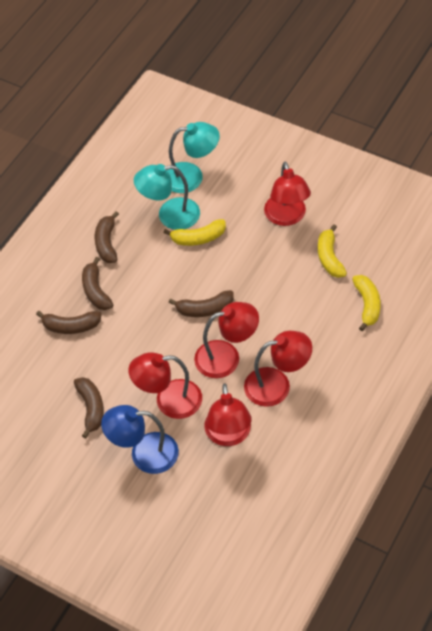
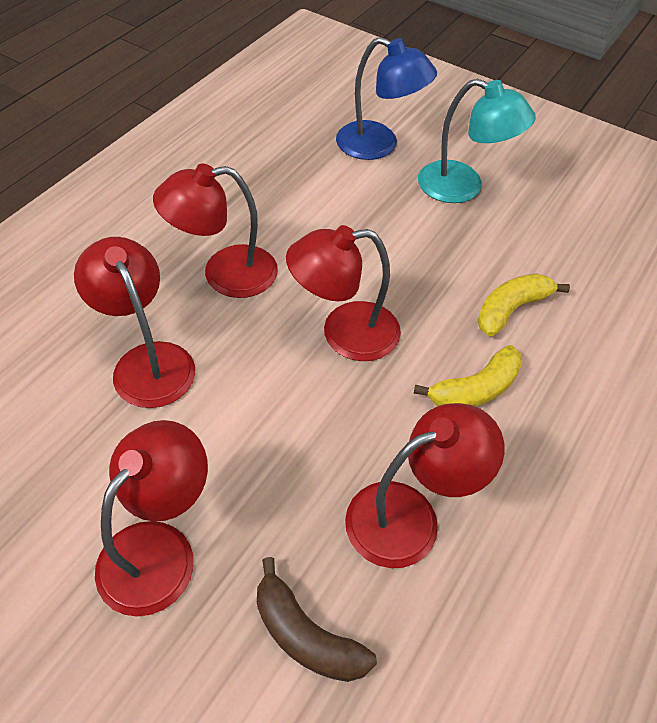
brown banana: [36,311,102,334] [74,377,104,439] [82,257,113,310] [95,211,119,263] [169,290,234,317] = 5 -> [257,557,377,682] = 1
turquoise lamp: [134,164,200,230] [167,122,220,193] = 2 -> [418,79,536,203] = 1
yellow banana: [164,219,226,246] [318,224,347,278] [352,275,381,331] = 3 -> [414,345,522,407] [477,273,570,337] = 2

